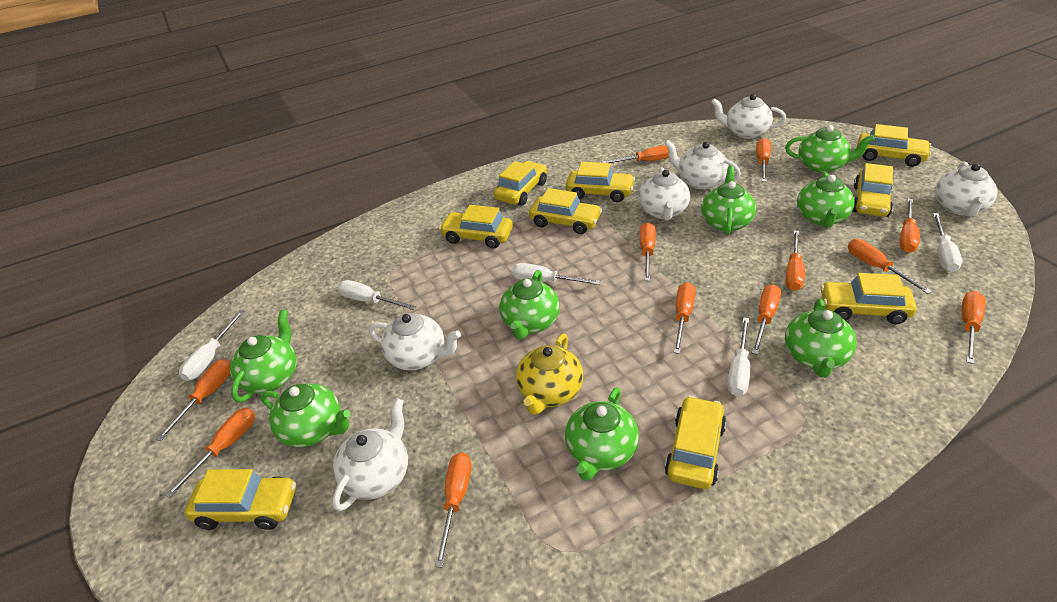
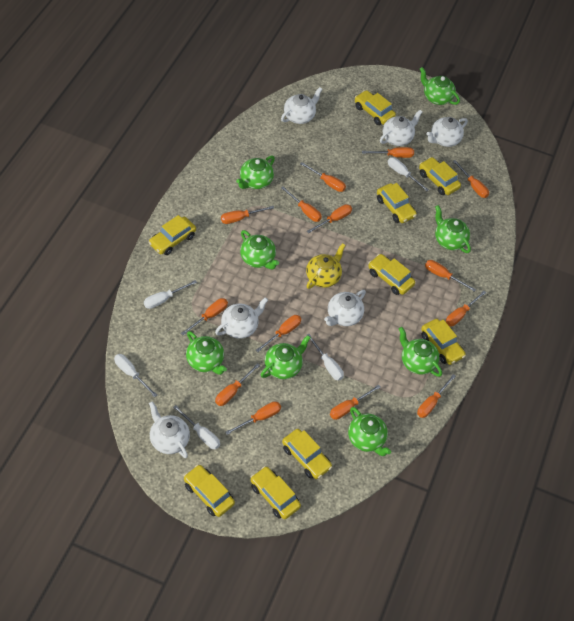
orange screwdriver: [156,359,230,441] [165,408,255,498] [435,452,471,567] [602,145,669,163] [640,222,656,281] [673,282,696,354] [752,284,781,355] [756,138,771,182] [785,230,805,291] [848,239,932,294] [899,199,920,253] [961,291,986,364] = 12 -> [181,298,228,335] [215,363,260,406] [221,206,274,224] [225,401,281,435] [256,315,301,352] [281,187,322,222] [300,162,346,192] [307,204,352,233] [330,385,381,420] [362,147,414,158] [417,374,456,418] [425,260,476,292] [446,291,486,326] [453,160,489,198] = 14

